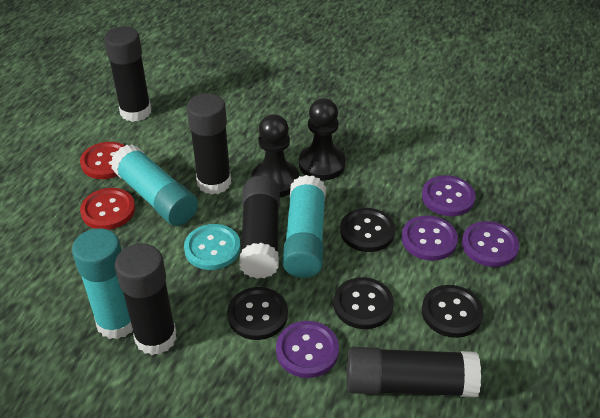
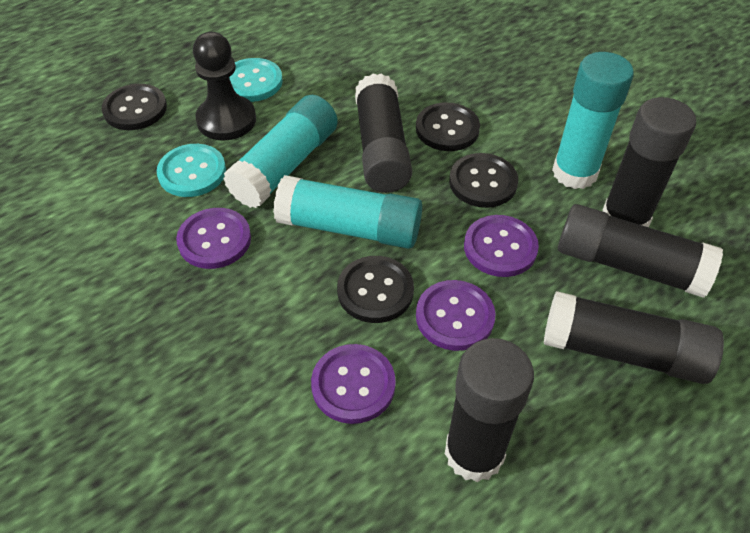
black pawn: [251,114,299,197] [299,98,346,180] = 2 -> [193,32,256,141] = 1
red button: [80,142,125,179] [80,188,135,230] = 2 -> none = 0
turquoise button: [184,224,241,270] = 1 -> [157,144,226,197] [229,58,283,102] = 2

